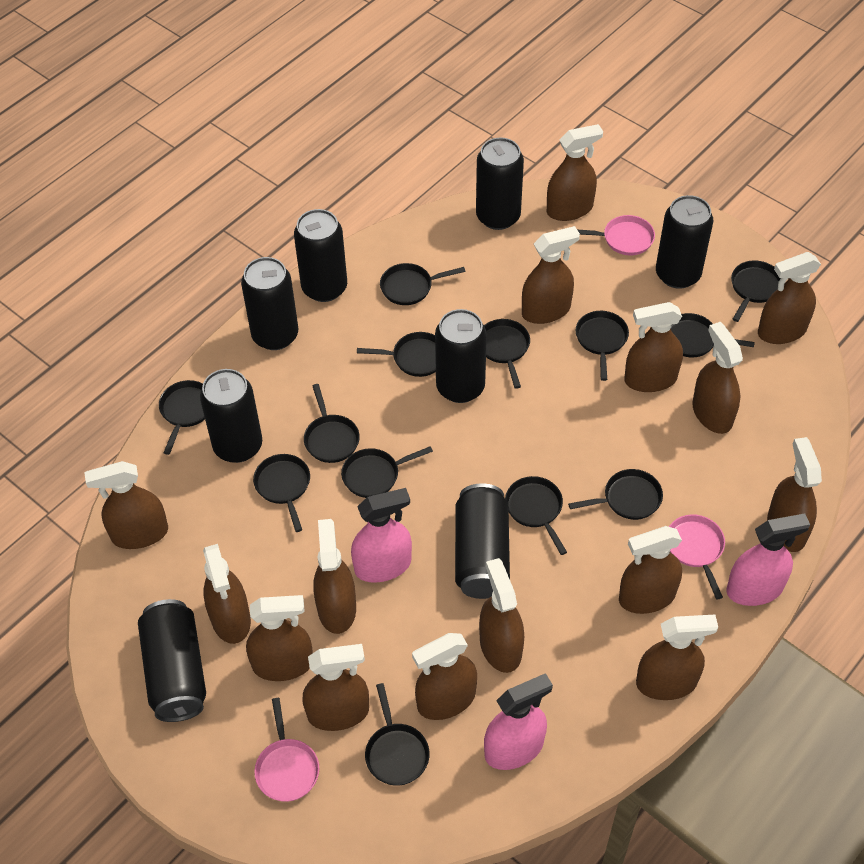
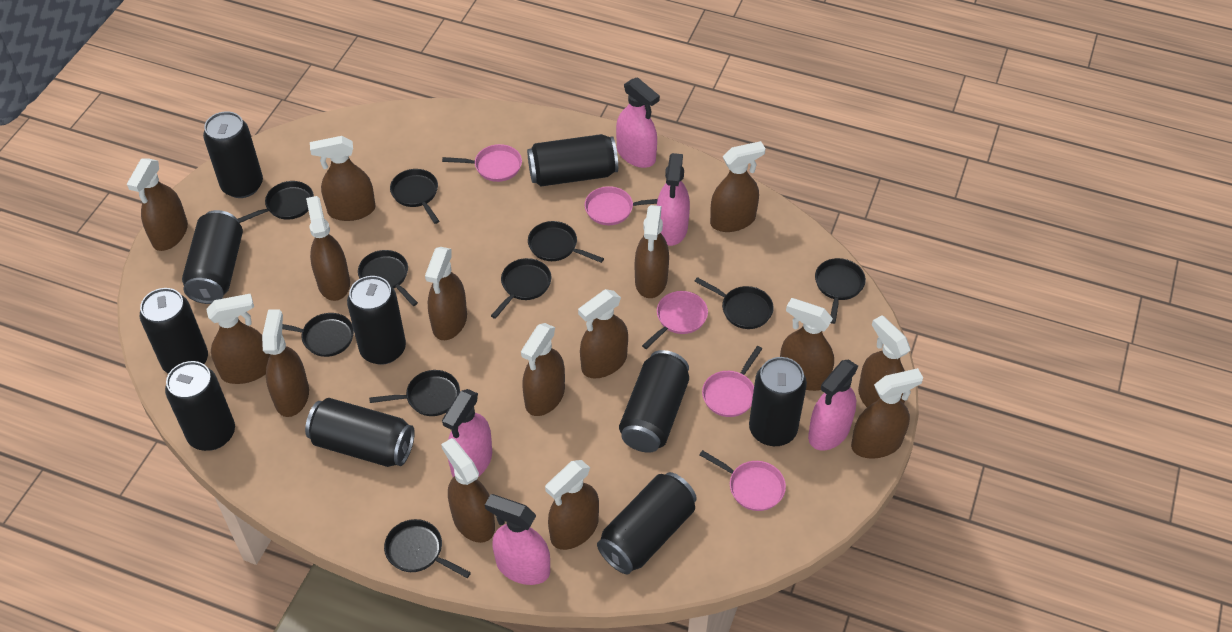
black can: [138,599,206,722] [200,369,262,463] [241,257,298,350] [294,209,347,302] [435,309,487,403] [455,484,510,599] [476,137,524,230] [656,195,713,289] = 8 -> [140,288,208,374] [165,361,235,451] [182,210,243,304] [203,111,263,198] [305,398,415,467] [347,276,406,365] [527,134,618,187] [597,472,697,574] [619,350,689,453] [749,357,807,446] = 10
black pan: [159,380,205,455] [253,454,310,532] [304,384,360,463] [341,446,433,498] [357,332,436,377] [365,683,430,786] [380,263,465,305] [484,319,530,389] [505,476,567,555] [568,469,663,520] [575,311,629,381] [671,313,755,357] [731,260,781,322] = 13 -> [237,181,314,223] [282,313,354,357] [358,250,418,306] [369,370,460,416] [384,519,471,578] [390,169,439,224] [491,258,551,319] [528,221,604,263] [694,277,774,329] [815,258,866,324] = 10
pink pan: [254,698,319,802] [578,215,655,256] [669,514,725,599] = 3 -> [442,144,522,182] [585,186,658,225] [642,291,708,349] [699,450,786,511] [702,346,762,417] = 5
pink spray bottle: [351,488,412,583] [484,673,553,770] [726,514,810,606] = 3 -> [442,389,492,477] [485,494,550,585] [616,77,660,168] [657,153,690,246] [808,360,858,451] = 5

